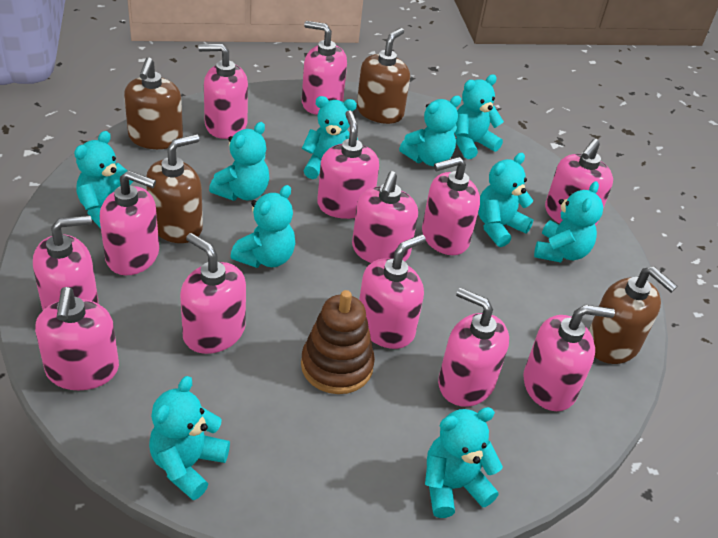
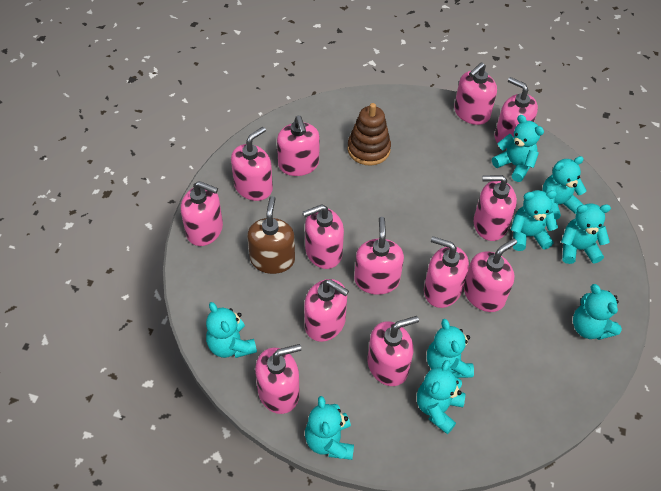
brown soap dispenser: [124,57,183,149] [146,134,203,243] [357,28,410,124] [589,267,677,364] = 4 -> [247,196,295,274] = 1
turquoise teddy bear: [74,131,133,228] [149,376,230,500] [209,122,269,201] [231,185,295,268] [302,96,358,179] [399,96,461,166] [425,407,503,518] [454,74,504,159] [478,153,534,247] [534,181,603,263] = 10 -> [206,302,257,358] [305,396,354,460] [417,360,465,434] [427,319,474,378] [492,115,544,182] [511,190,558,251] [542,156,586,220] [561,203,611,264] [573,284,622,340] = 9

